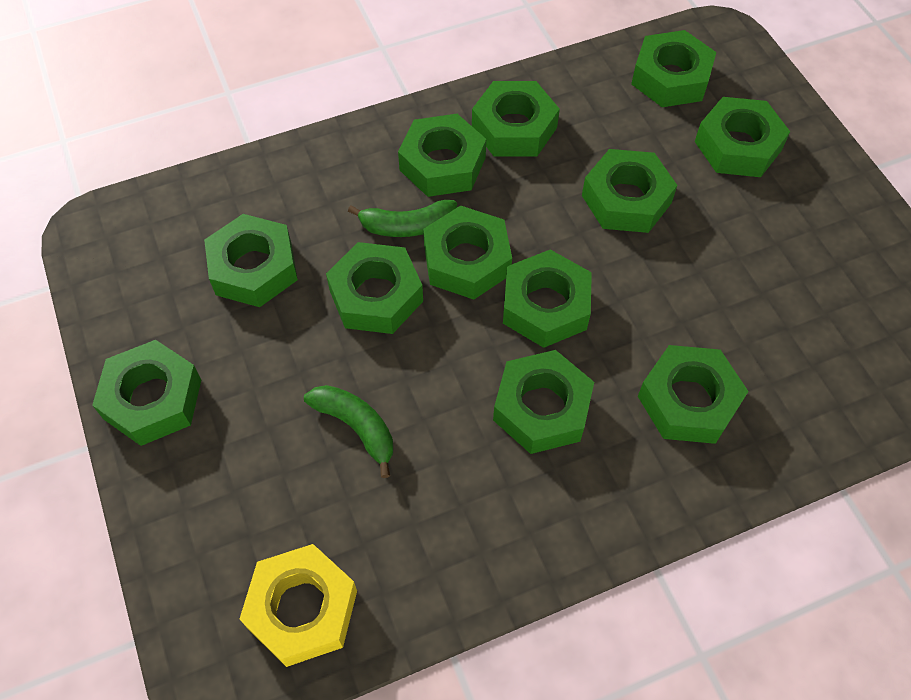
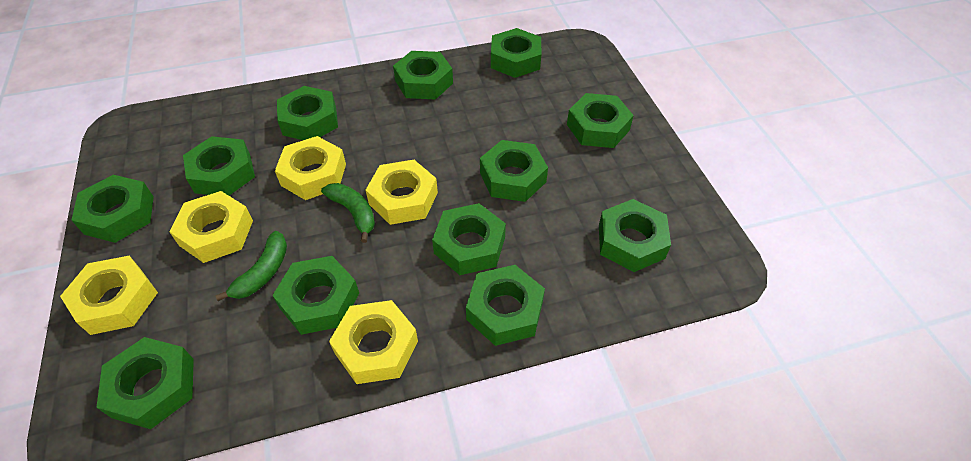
yellow nut: [240,544,357,667] = 1 -> [60,256,158,335] [169,191,253,263] [275,136,346,200] [329,300,418,384] [366,160,438,225] = 5

